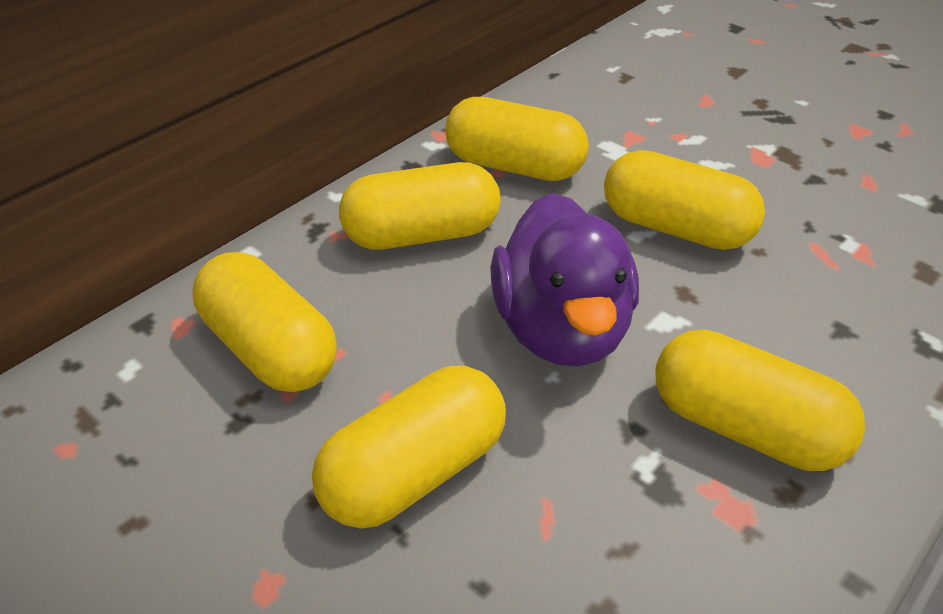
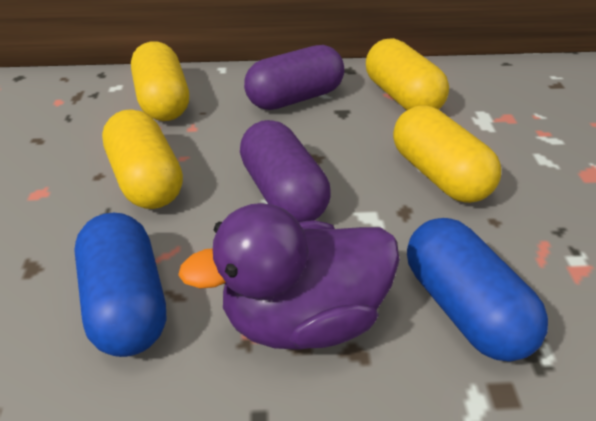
blue capsule: none = 0 -> [74,213,166,357] [407,218,548,362] = 2
purple capsule: none = 0 -> [240,120,331,222] [244,45,344,110] = 2
yellow capsule: [193,252,337,392] [312,366,506,529] [339,162,501,250] [445,97,589,181] [604,150,765,250] [655,330,865,471] = 6 -> [102,109,183,209] [131,42,189,121] [366,38,449,110] [393,105,501,203] = 4

